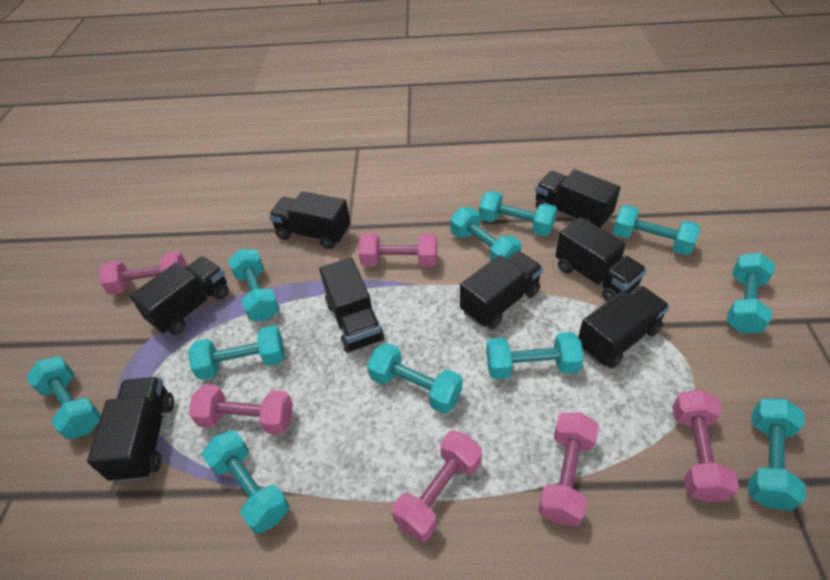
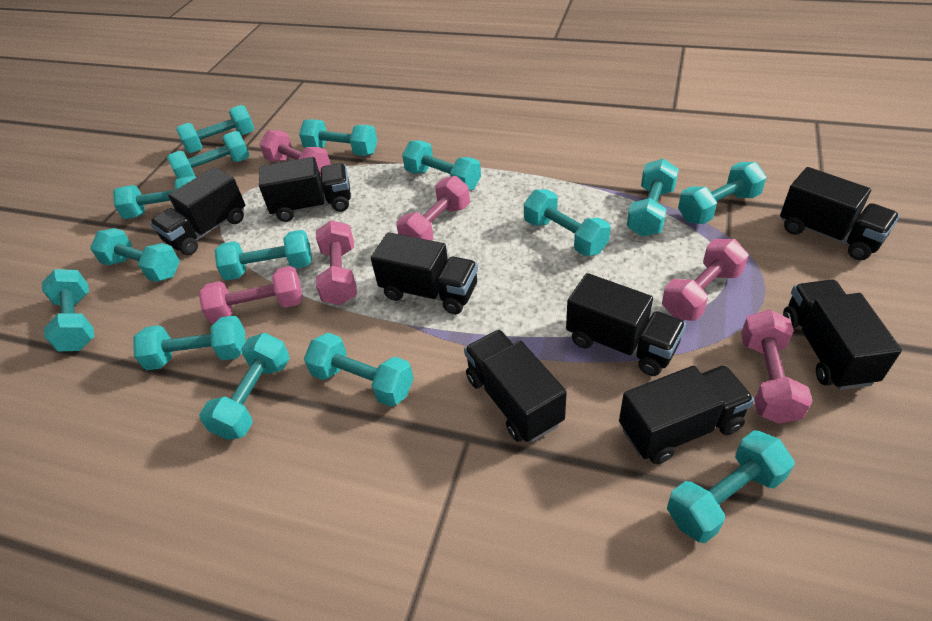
turquoise dumbbell: [26,356,101,440] [188,325,285,380] [202,430,289,534] [228,249,280,321] [367,343,462,414] [450,207,521,261] [479,191,557,236] [486,332,584,379] [613,205,700,255] [726,253,775,334] [748,398,806,511] = 11 -> [42,269,95,351] [90,228,180,282] [113,176,196,219] [133,316,246,370] [167,131,249,179] [176,105,254,153] [199,333,290,440] [215,230,312,281] [299,119,377,156] [304,333,414,407] [402,141,481,191] [524,189,611,256] [627,159,679,237] [667,430,795,543] [678,162,767,224] = 15

